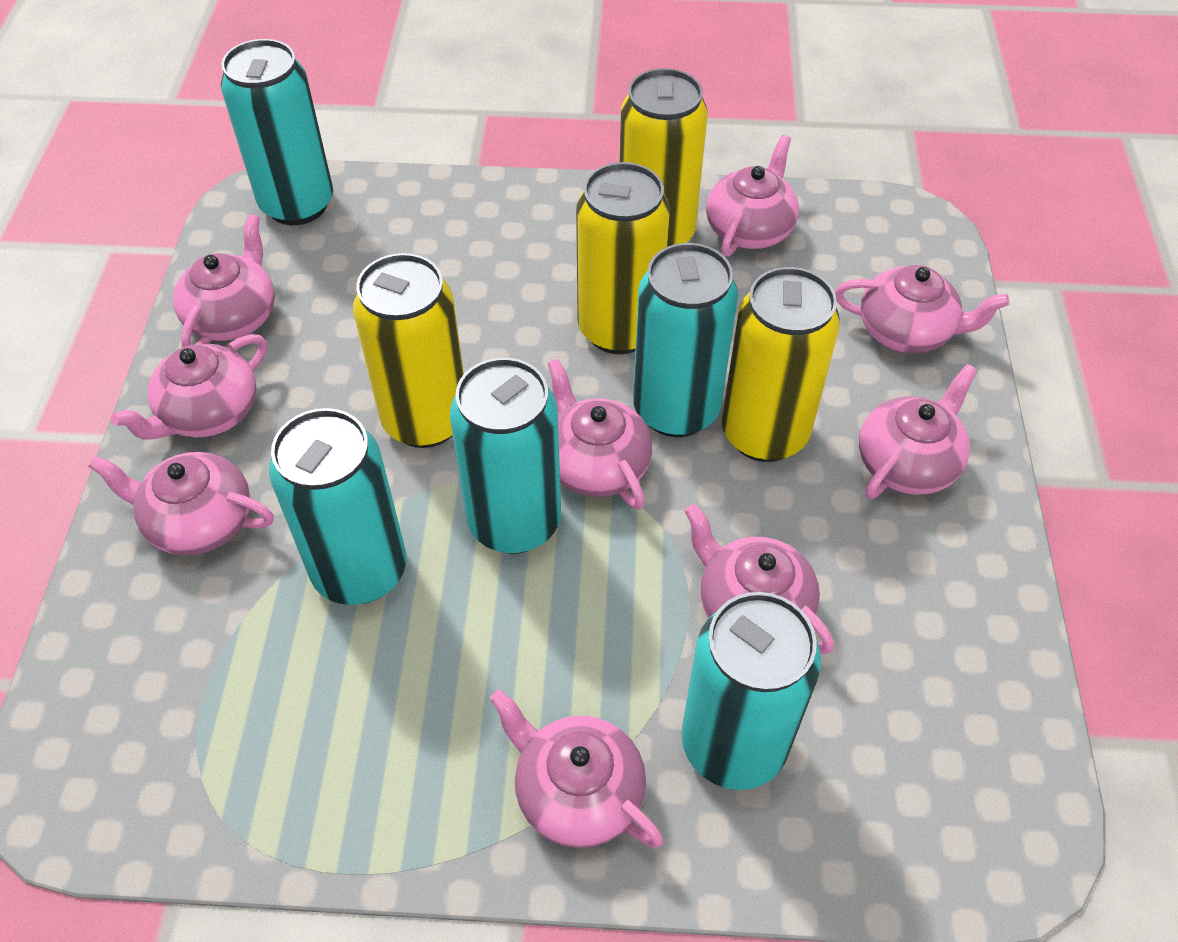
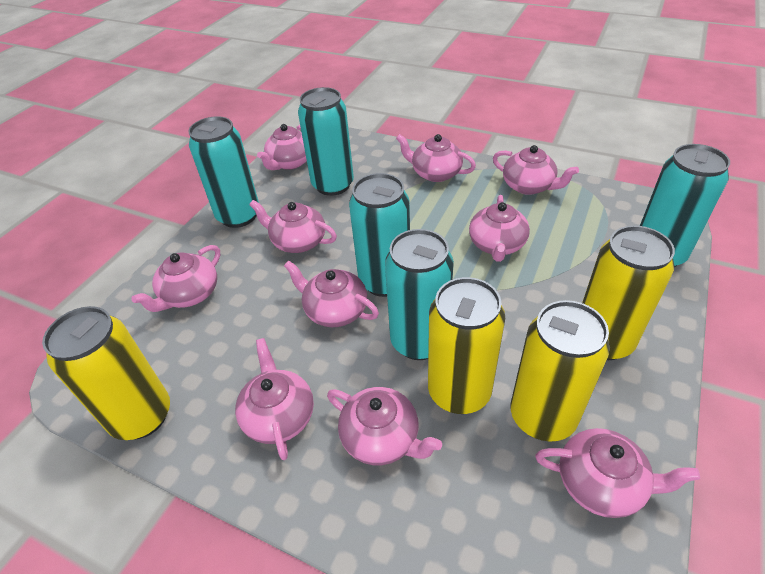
pink teapot: [88,452,274,556] [111,334,267,440] [173,214,275,347] [490,689,663,848] [548,359,652,510] [685,504,834,654] [706,135,799,256] [834,265,1009,353] [859,364,977,499] = 9 -> [131,245,220,312] [235,338,314,460] [249,200,337,253] [257,124,307,170] [284,261,379,327] [327,387,442,465] [396,134,476,182] [469,195,530,262] [493,145,579,195] [535,428,700,518] = 10

